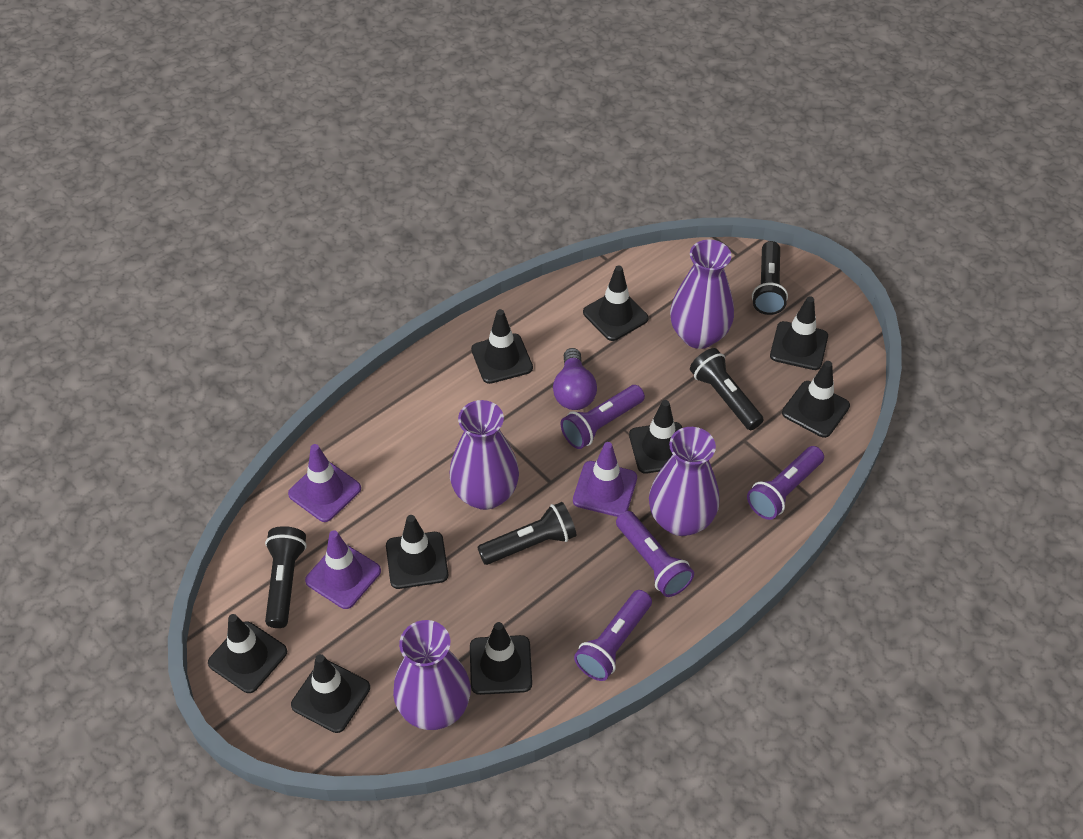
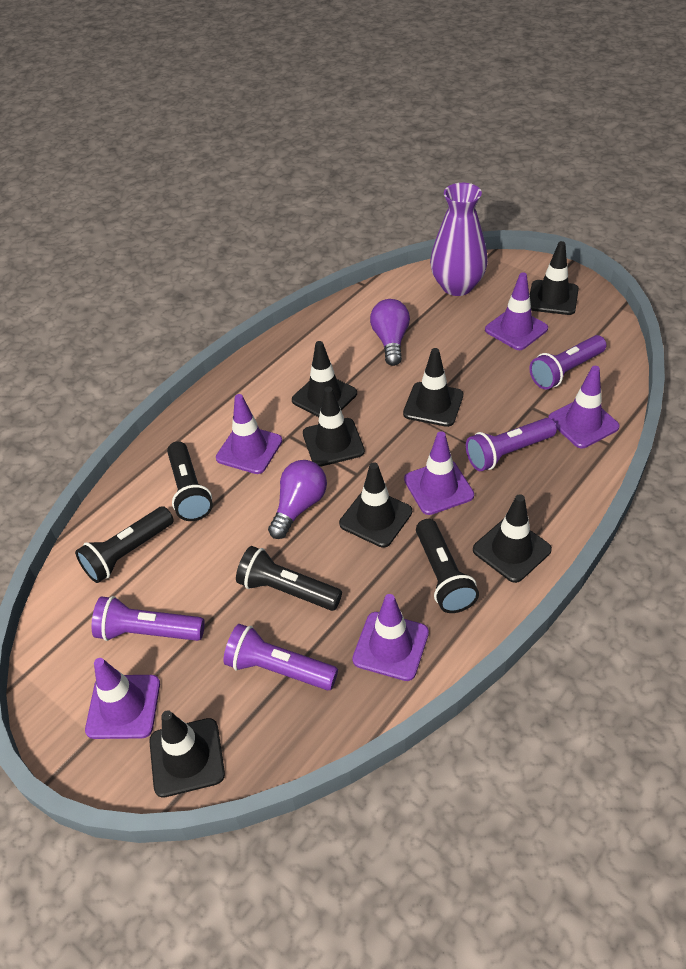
black traffic cone: [208,614,287,693] [291,654,370,733] [386,515,448,589] [470,622,532,695] [471,309,533,384] [583,265,649,341] [629,400,682,474] [770,296,828,370] [782,361,850,438] = 9 -> [149,710,225,798] [292,341,357,417] [303,387,365,467] [339,462,412,548] [403,348,463,427] [473,494,552,583] [530,241,579,315] = 7
purple light bulb: [553,348,597,410] = 1 -> [268,460,327,539] [370,299,410,366] = 2
purple traffic cone: [288,444,361,522] [305,530,381,609] [573,442,637,517] = 3 -> [85,658,160,739] [216,394,282,474] [352,594,429,681] [404,431,474,515] [485,272,548,350] [548,366,620,448] = 6
purple vase: [393,620,471,730] [450,400,519,510] [649,427,720,536] [670,240,734,349] = 4 -> [430,183,488,296] = 1

